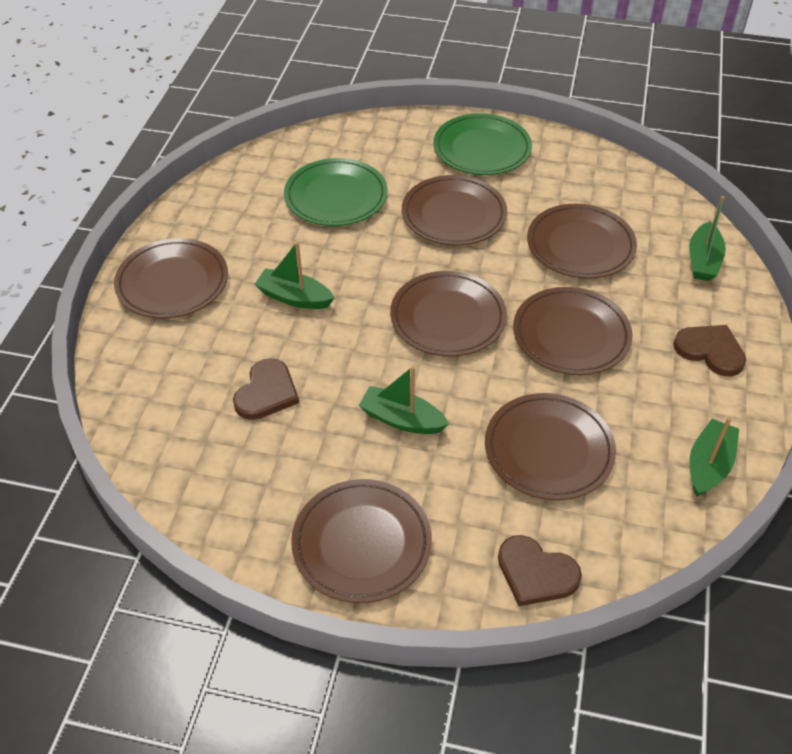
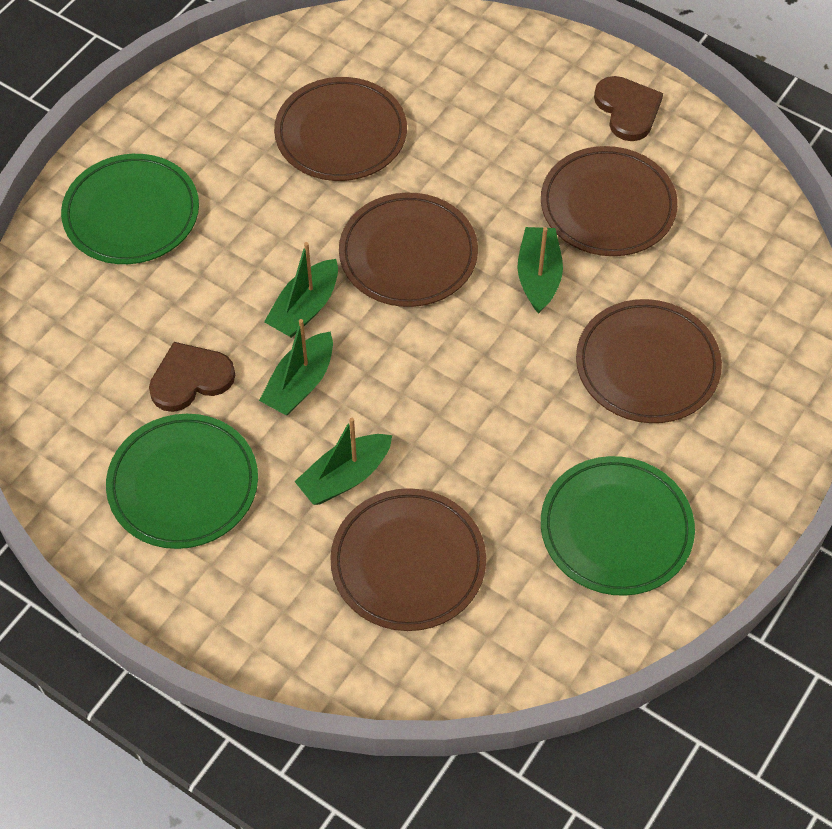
brown heart: [233,358,299,420] [498,535,582,606] [673,325,746,376] = 3 -> [149,342,235,412] [594,76,663,141] = 2
brown plate: [114,238,228,319] [291,479,432,603] [390,271,507,356] [402,175,507,246] [485,393,616,500] [513,287,632,375] [527,204,637,279] = 7 -> [274,77,407,181] [330,488,486,631] [339,193,478,307] [541,146,678,256] [576,299,722,423] = 5
green plate: [284,158,388,226] [433,113,532,175] = 2 -> [61,154,199,264] [106,414,258,549] [541,456,695,596] = 3

